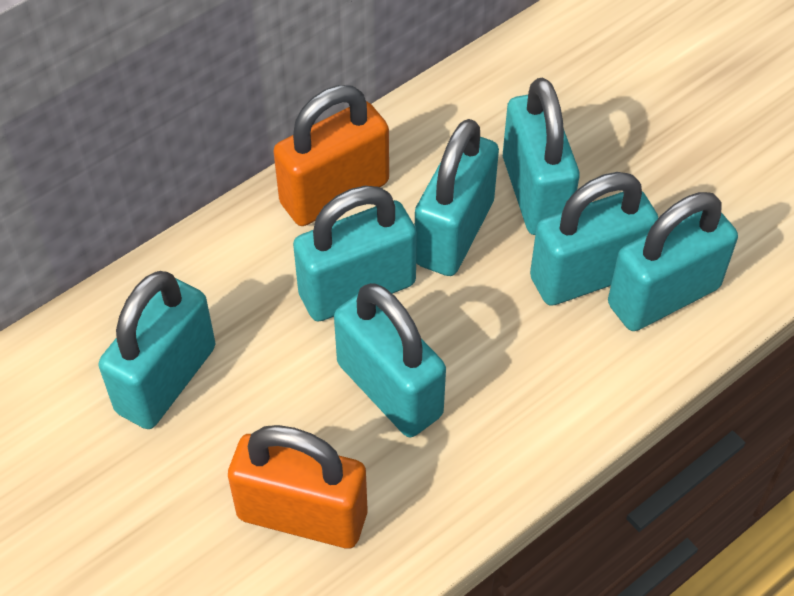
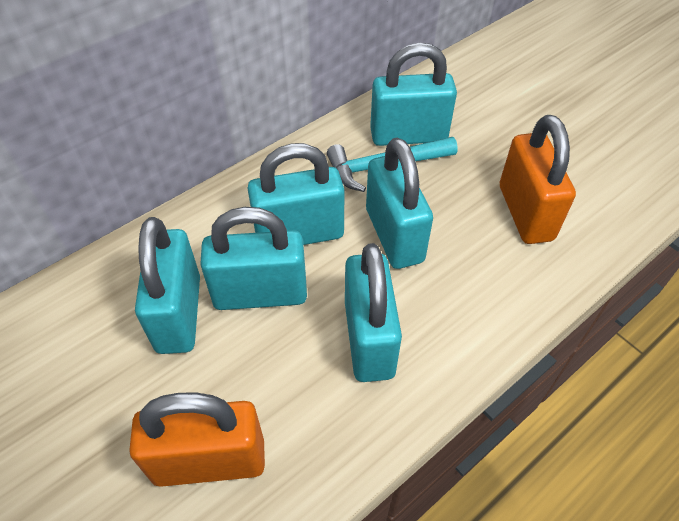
turquoise hammer: none = 0 -> [327,137,458,192] = 1
turquoise padlock: [99,271,215,429] [293,186,417,321] [334,283,446,437] [415,119,499,276] [503,77,579,235] [530,172,658,306] [608,192,738,331] = 7 -> [135,217,200,354] [200,207,307,310] [247,143,345,245] [345,243,402,382] [366,138,433,269] [370,43,457,146] = 6

